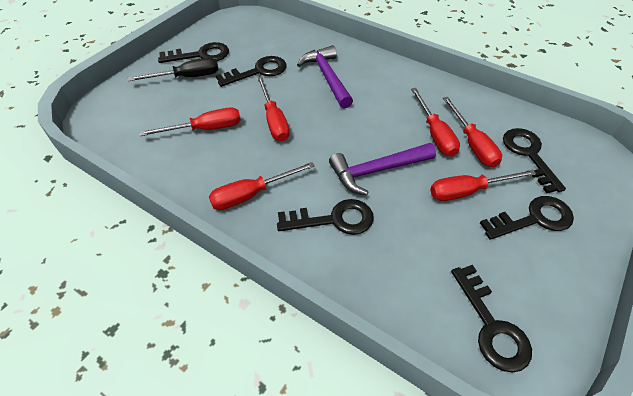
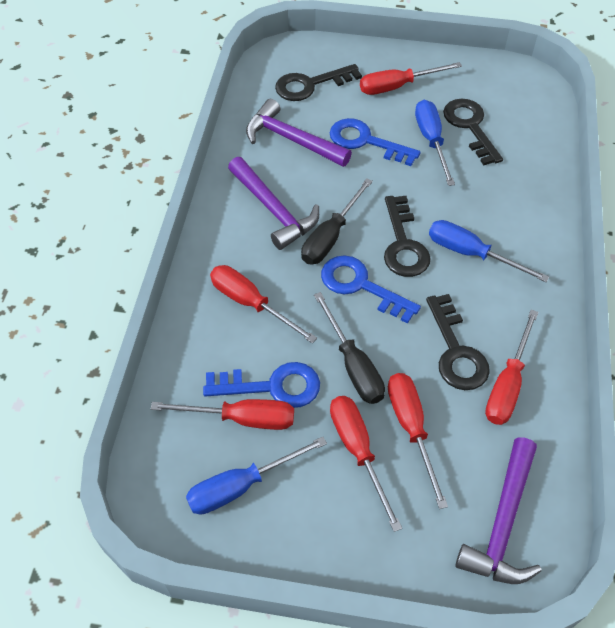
black key: [158,42,229,63] [216,56,286,87] [277,199,374,235] [451,265,532,373] [480,196,574,240] [503,128,566,193] = 6 -> [275,64,362,101] [384,196,431,277] [426,294,490,390] [443,99,503,165] = 4
black screwdriver: [128,58,219,81] = 1 -> [301,178,373,265] [314,292,385,404] = 2
blue key: none = 0 -> [203,362,320,408] [321,255,421,324] [330,118,420,166] = 3
blue screwdriver: none = 0 -> [186,437,327,514] [415,100,455,186] [429,220,549,282] = 3
purple hammer: [297,45,353,109] [329,143,436,196] = 2 -> [228,157,319,250] [246,99,352,167] [455,437,542,584] = 3

